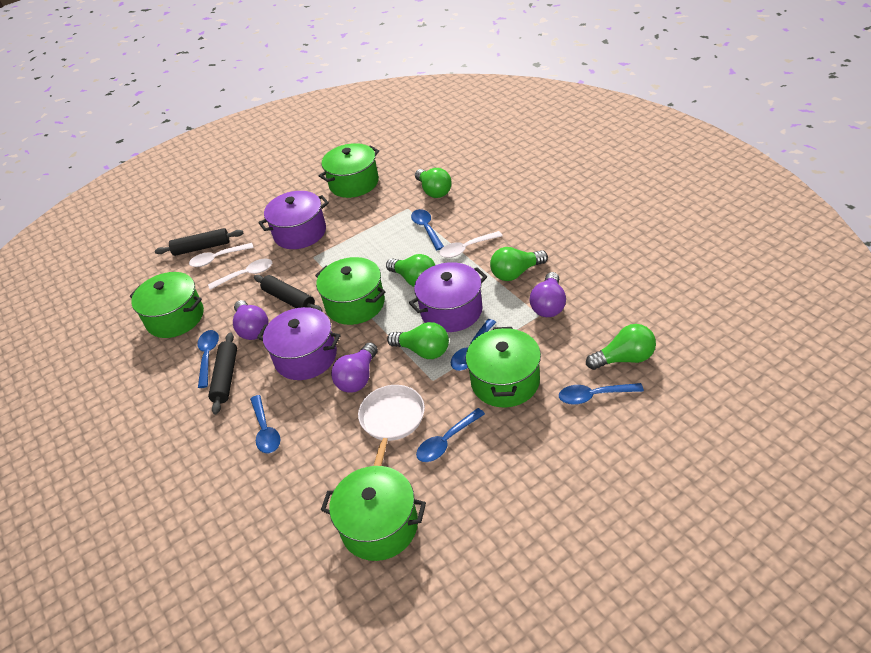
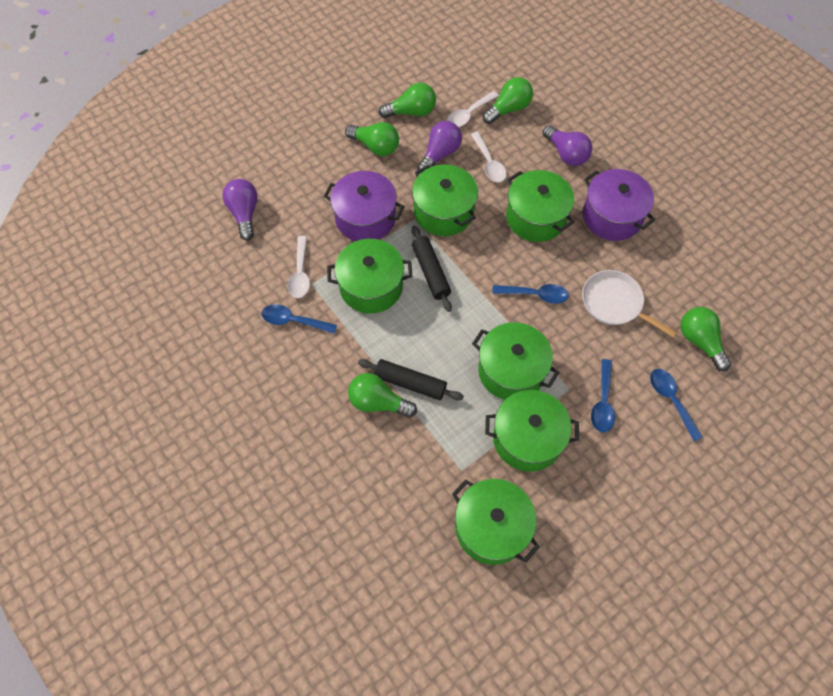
black rolling pin: [155,228,243,256] [208,332,237,415] [254,275,323,312] = 3 -> [358,359,464,400] [412,226,452,312] = 2
blue spoon: [198,330,219,388] [250,395,281,454] [411,209,444,250] [416,408,485,462] [451,319,496,371] [559,383,644,405] = 6 -> [261,304,337,334] [492,284,569,304] [591,359,615,432] [650,369,703,441] = 4
green pot: [130,272,204,338] [315,257,386,325] [319,143,379,198] [321,466,426,561] [466,327,541,408] = 5 -> [327,239,412,314] [412,164,478,236] [452,479,540,565] [472,322,559,400] [485,390,579,472] [506,170,574,242] = 6
purple pot: [257,307,341,380] [259,191,329,249] [409,262,487,332] = 3 -> [324,171,404,241] [583,169,655,241] = 2

